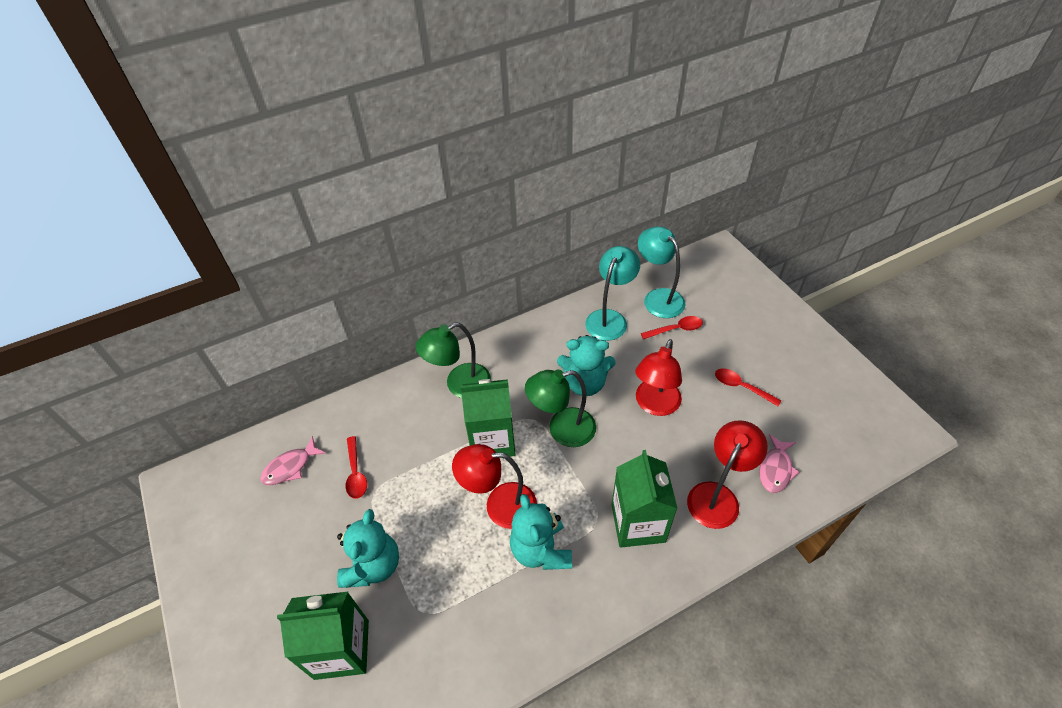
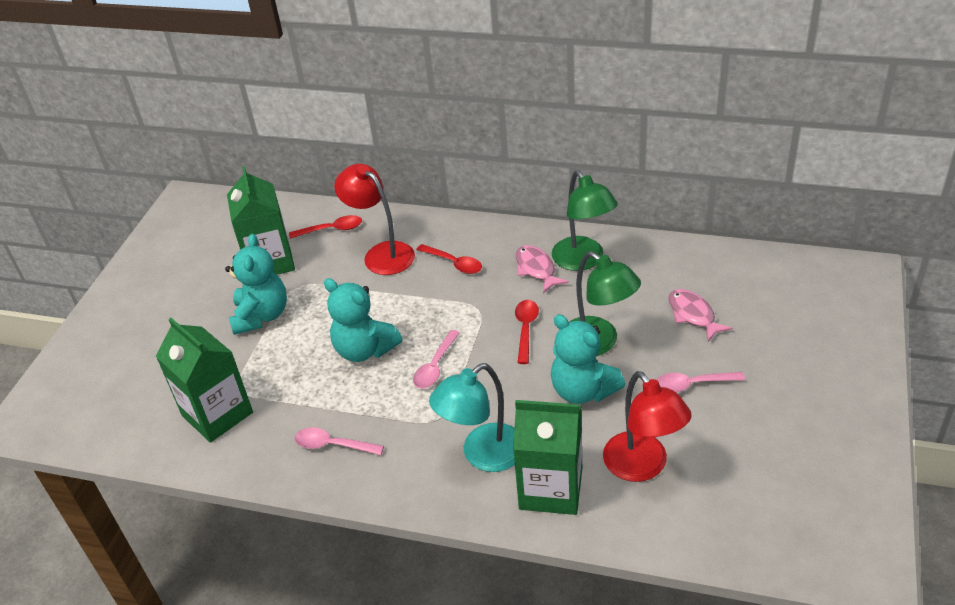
pink spoon: none = 0 -> [295,427,384,455] [413,330,460,389] [656,372,745,393] = 3
red lamp: [452,444,537,529] [635,339,682,416] [687,420,768,529] = 3 -> [334,164,415,275] [603,371,692,482] = 2
turquoise lamp: [585,246,640,341] [638,226,685,318] = 2 -> [429,363,515,472] = 1

